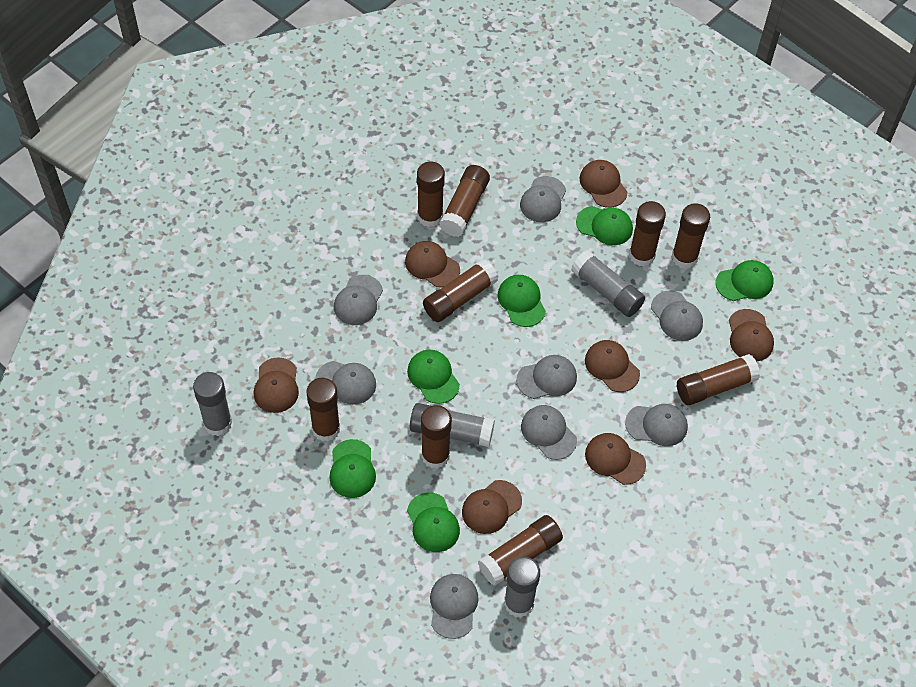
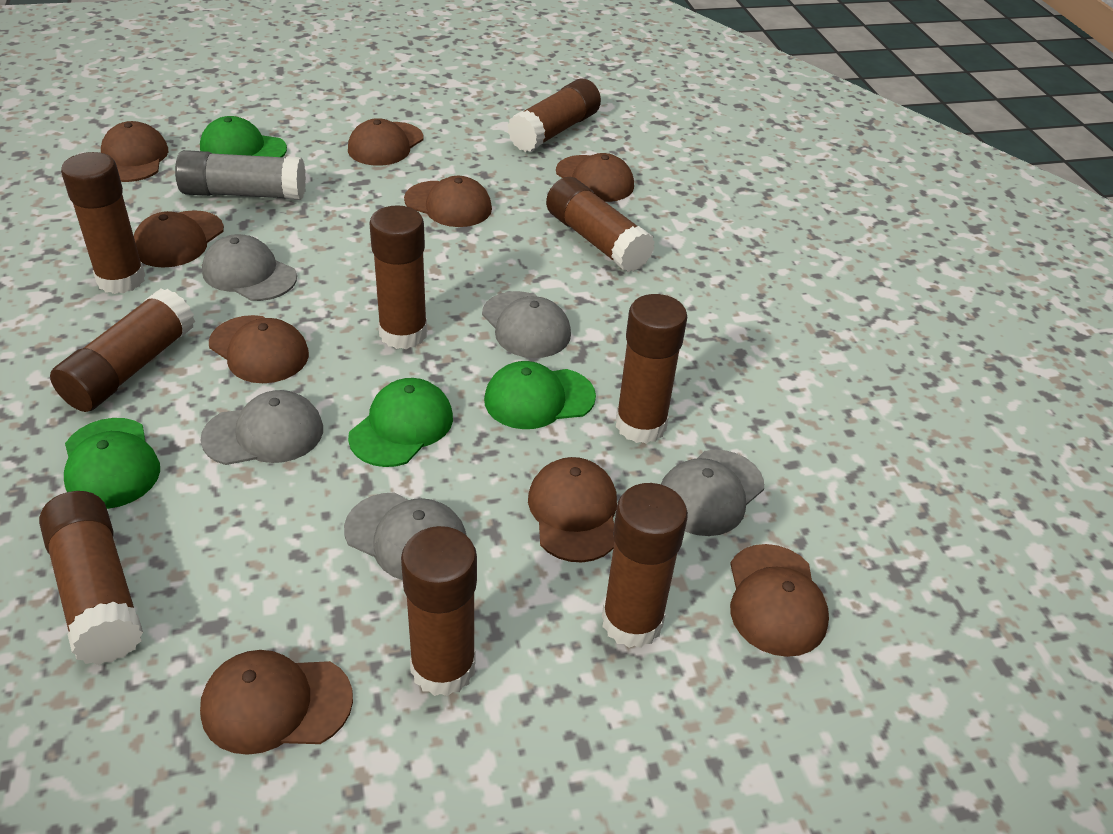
brown cap: [254,357,299,413] [405,241,460,287] [462,480,522,534] [579,160,627,208] [585,340,640,392] [585,433,646,485] [729,309,774,362] = 7 -> [101,121,168,182] [134,210,224,268] [200,650,353,755] [209,315,309,383] [348,118,423,166] [404,176,492,227] [528,457,617,562] [556,153,634,202] [730,544,829,657] = 9
green cap: [329,439,376,498] [407,350,460,404] [407,492,460,552] [498,275,546,327] [576,206,633,245] [716,260,773,301] = 6 -> [64,418,160,509] [200,116,287,157] [348,378,453,467] [484,361,596,429] = 4
grey cap: [315,361,376,405] [334,275,383,325] [430,574,479,639] [517,355,577,399] [520,176,566,222] [521,405,577,460] [625,404,688,446] [651,291,703,341] = 8 -> [200,390,323,465] [202,234,297,301] [344,492,467,580] [482,291,571,358] [661,450,764,536] = 5
grey glue stick: [193,372,232,436] [410,403,495,447] [504,557,540,618] [571,250,645,317] = 4 -> [175,150,306,200] = 1

